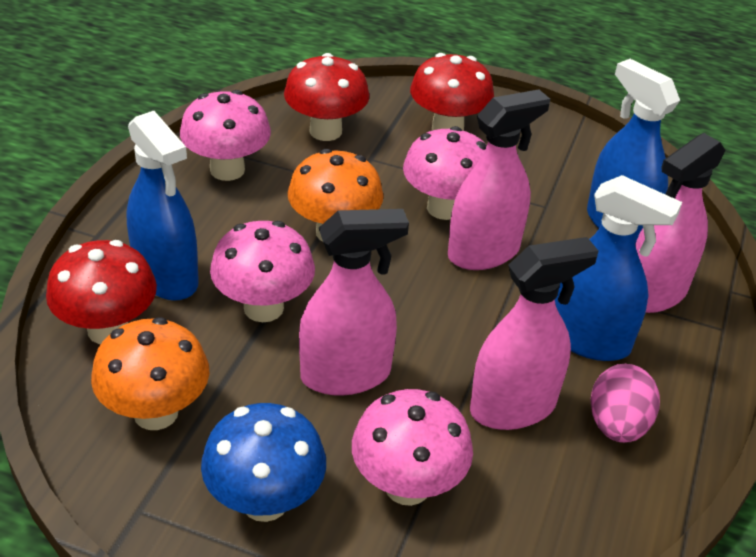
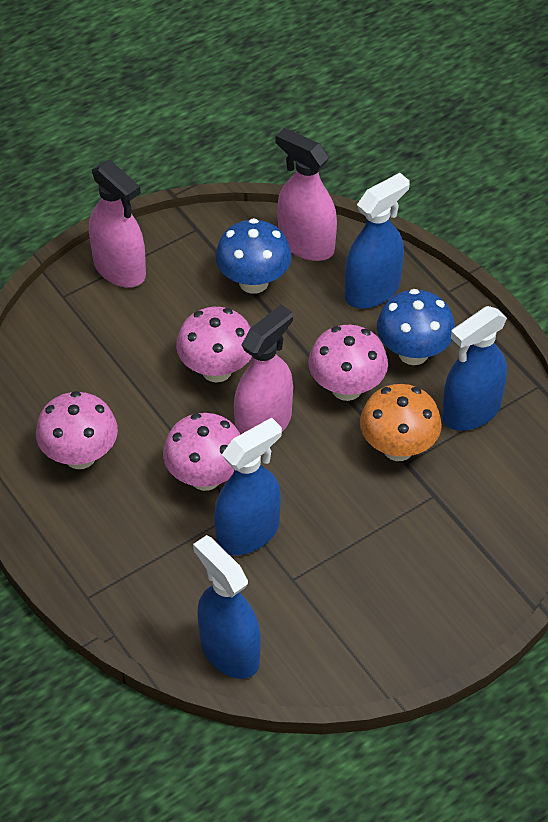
blue mushroom: [201,403,326,522] = 1 -> [215,218,292,294] [377,289,455,365] = 2
blue spray bottle: [126,111,199,301] [555,175,682,361] [587,59,680,243] = 3 -> [193,535,261,679] [214,418,282,555] [345,173,410,309] [442,306,507,431] = 4
orange mushroom: [91,317,209,430] [287,149,384,242] = 2 -> [360,384,442,461] = 1
pink egg: [590,364,660,443] = 1 -> none = 0
pink spray bottle: [299,209,409,396] [448,89,550,270] [470,237,598,430] [635,133,725,313] = 4 -> [89,160,146,287] [234,305,293,435] [275,128,337,261] = 3
red mushroom: [46,240,157,344] [284,53,369,141] [410,53,494,131] = 3 -> none = 0

